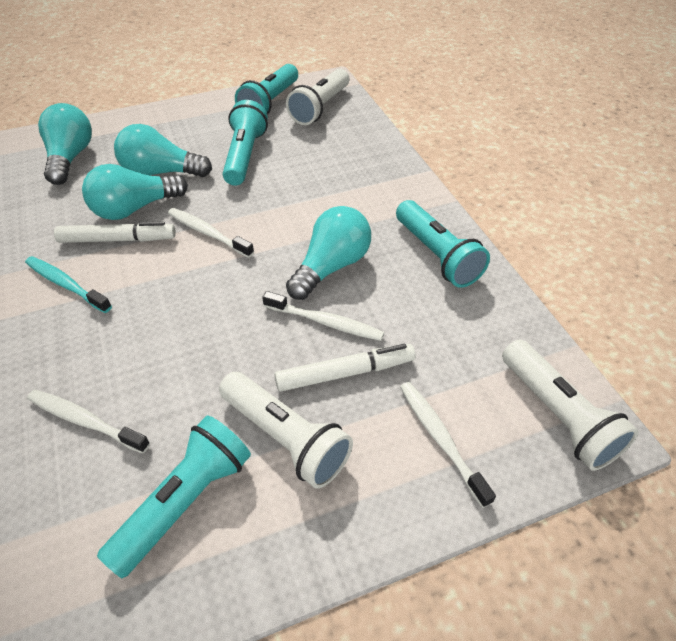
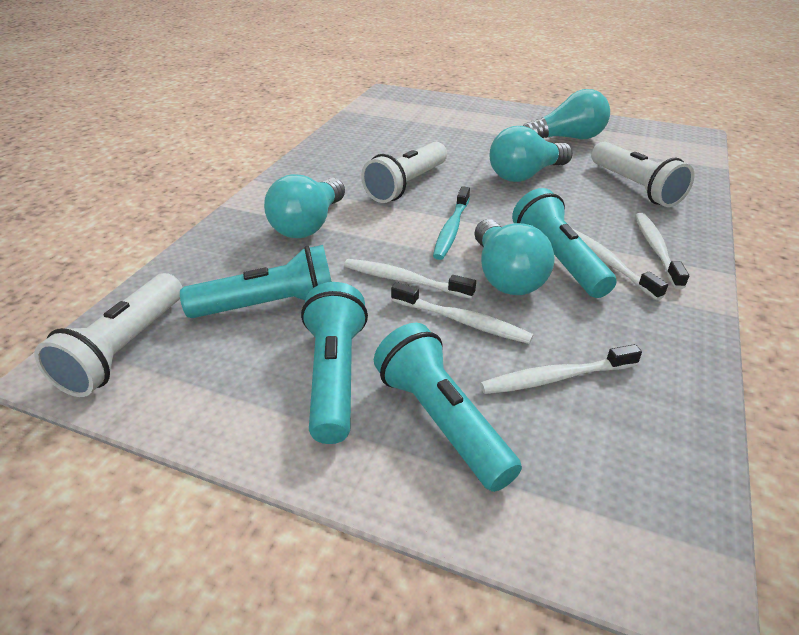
white marker: [54,222,176,243] [274,344,415,392] = 2 -> none = 0
white toothbrush: [27,389,150,453] [168,208,254,258] [262,291,384,341] [400,382,496,508] = 4 -> [344,259,476,299] [391,282,533,344] [480,344,642,394] [572,228,668,300] [635,213,689,289] = 5

